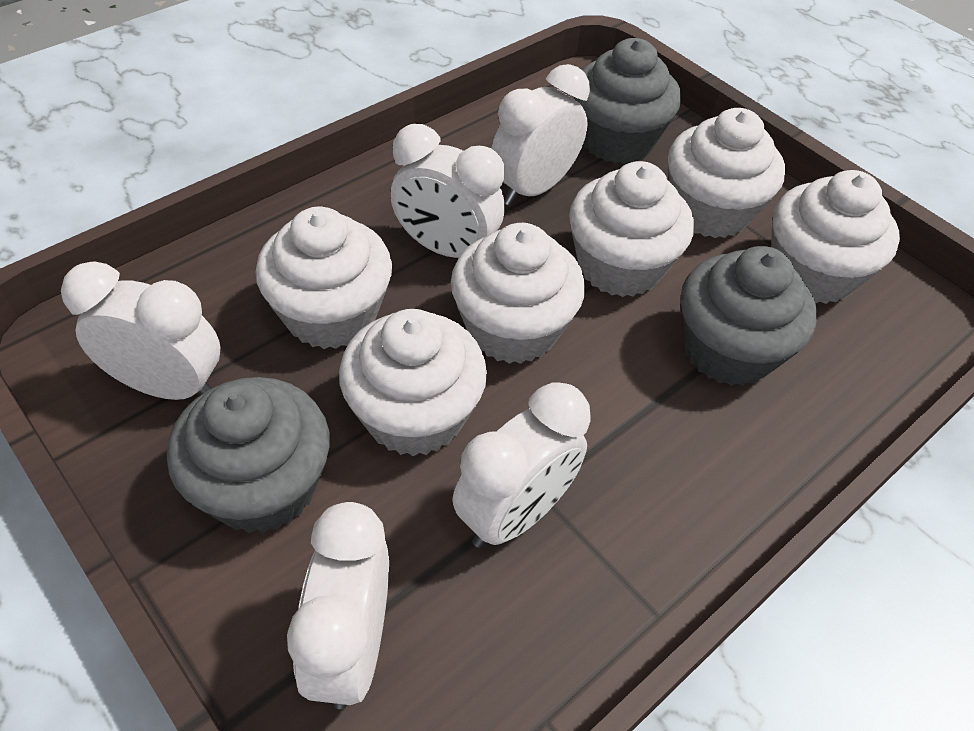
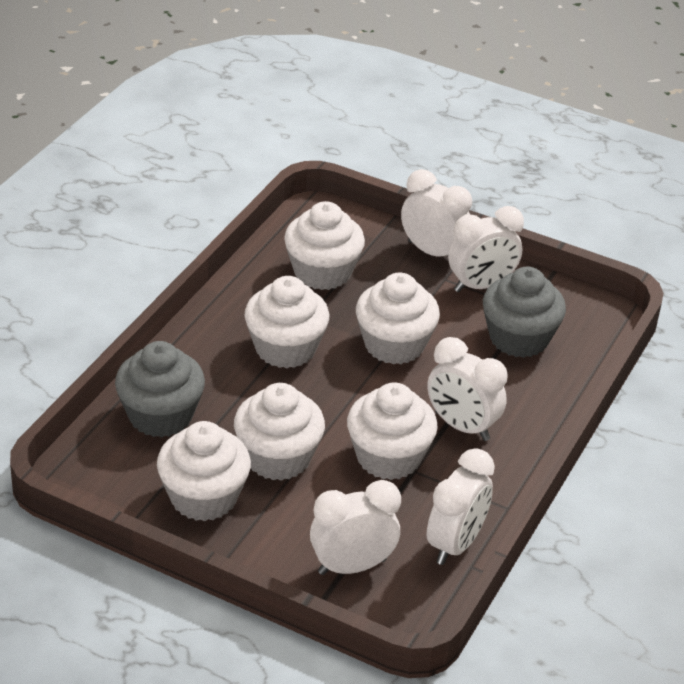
grey cupcake: [167,377,330,533] [574,38,681,164] [680,246,817,386] = 3 -> [115,341,205,438] [483,267,566,358] = 2

